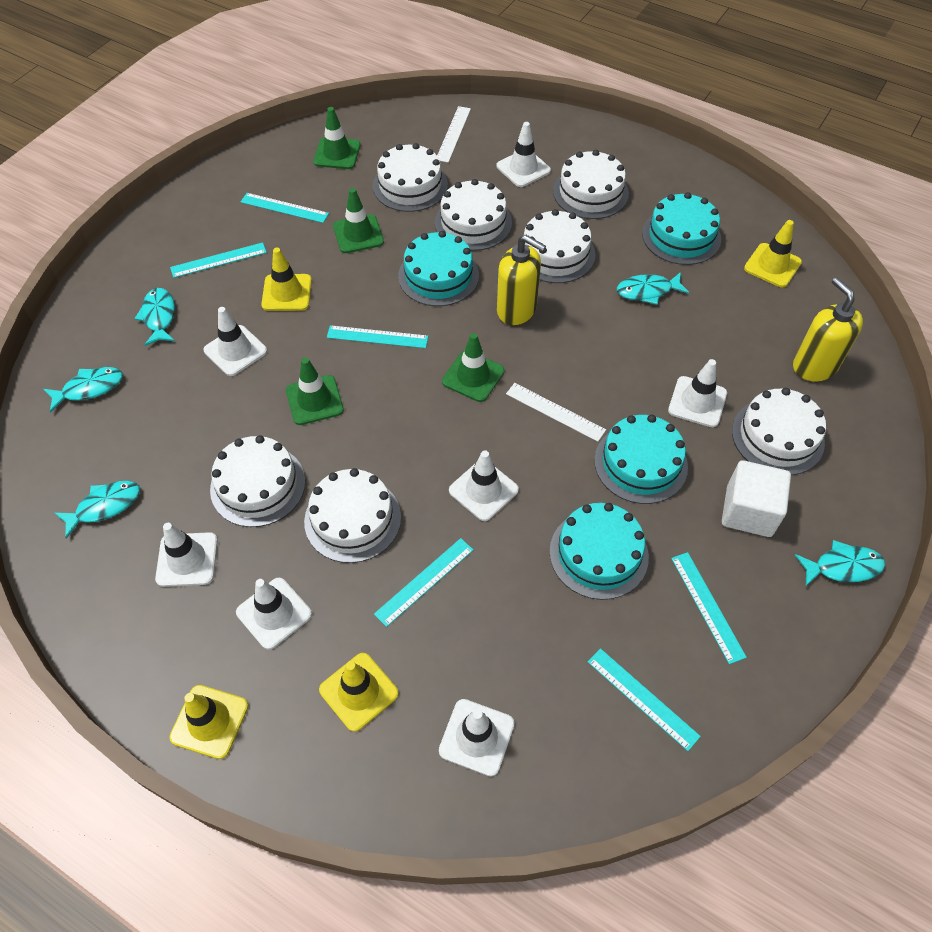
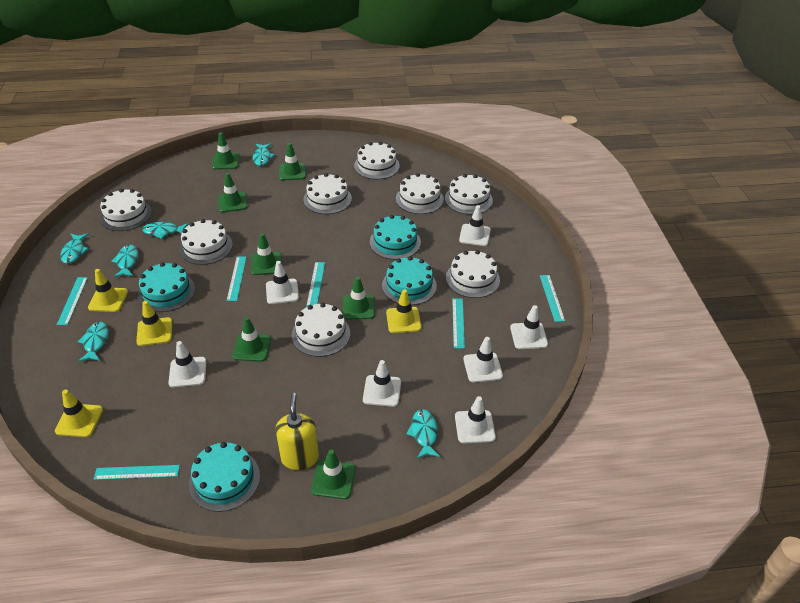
green traffic cone: [286,358,344,425] [313,107,361,169] [333,188,384,253] [442,333,504,402] = 4 -> [212,132,240,170] [218,173,248,212] [232,317,271,362] [251,233,282,275] [279,143,306,180] [311,449,356,499] [342,277,375,319] = 7
turquoise fish: [43,367,123,413] [55,481,140,539] [134,288,175,346] [617,272,690,305] [795,540,885,586] = 5 -> [60,233,89,264] [78,322,109,362] [111,245,139,277] [142,222,189,239] [253,143,275,166] [407,409,440,459] = 6
white cake: [210,435,305,527] [304,468,401,563] [373,143,448,212] [435,179,512,251] [517,209,595,283] [553,150,629,219] [732,388,826,475] = 7 -> [100,189,152,231] [179,219,233,265] [292,303,350,357] [303,173,352,214] [354,142,400,179] [396,173,444,214] [445,174,493,215] [446,250,500,298] = 8
white cube: [722,460,791,537] = 1 -> none = 0
white ruler: [437,106,471,163] [506,383,606,442] = 2 -> none = 0
yellow soap dispenser: [497,235,546,325] [793,277,863,381] = 2 -> [275,393,319,470] = 1

